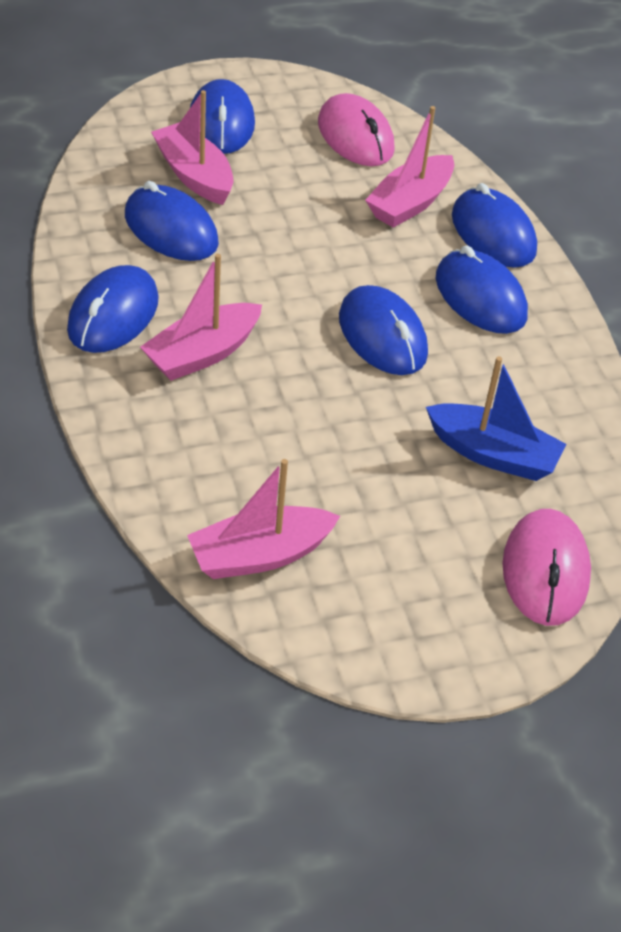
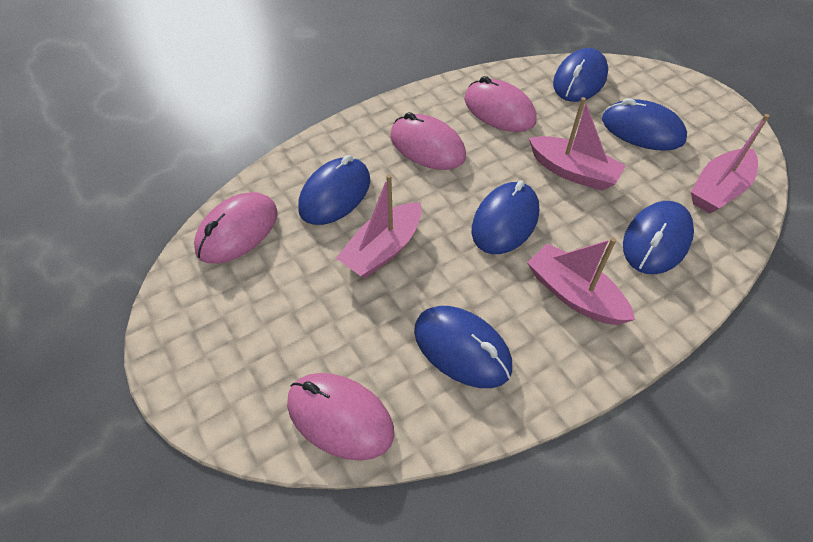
blue boat: [426,356,566,481] = 1 -> none = 0
pink mouse: [318,93,395,166] [502,509,591,626] = 2 -> [194,192,278,264] [287,373,394,461] [390,112,466,170] [464,76,536,132] = 4

